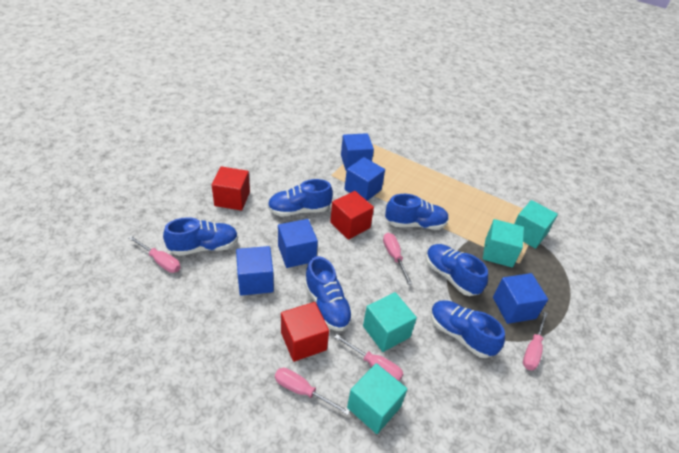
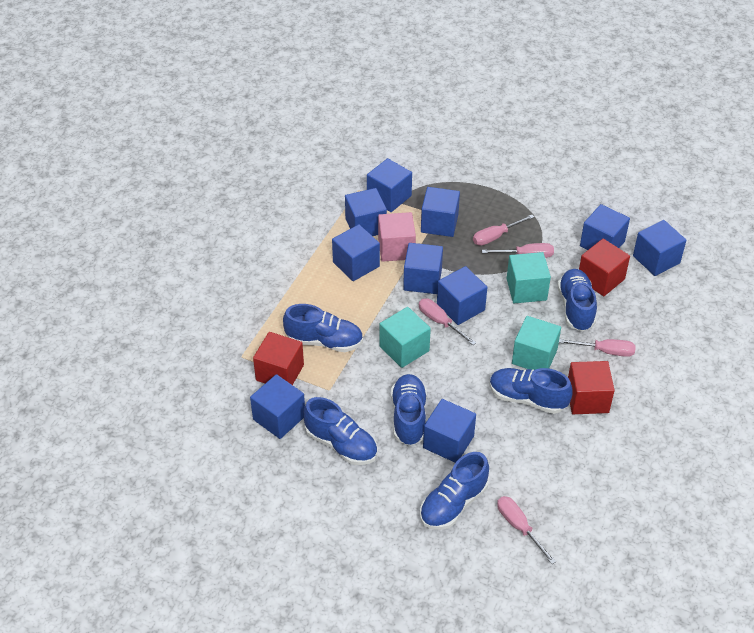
blue cube: [236,246,274,296] [278,219,318,268] [341,133,374,171] [345,157,385,201] [493,273,548,324] = 5 -> [250,374,305,439] [332,224,380,281] [345,188,387,236] [367,158,412,212] [403,243,443,294] [421,187,460,237] [423,399,476,463] [437,266,487,325] [580,204,630,250] [633,220,687,276] = 10
pink cube: none = 0 -> [378,212,416,262] = 1
turquoise cube: [347,363,407,434] [363,292,417,352] [483,219,524,267] [514,200,558,249] = 4 -> [379,307,431,368] [507,252,551,303] [512,316,561,370] = 3

